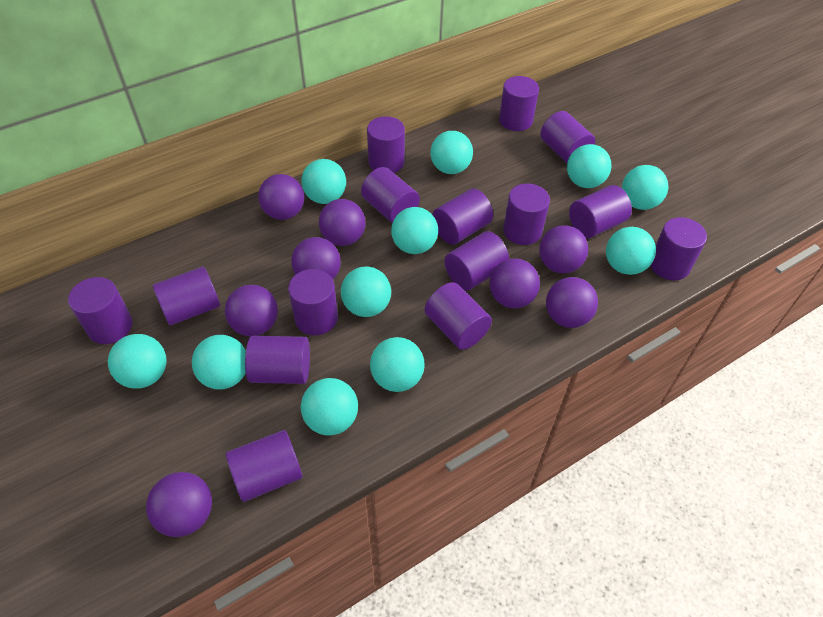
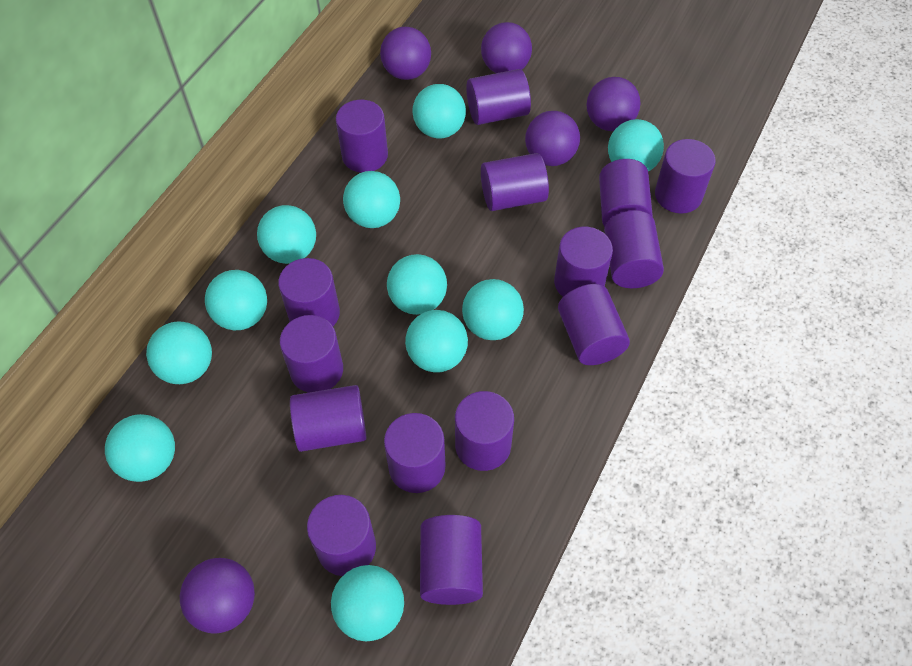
purple ball: [146,472,212,537] [225,285,278,336] [258,174,305,220] [291,237,341,279] [319,199,366,246] [489,259,540,308] [539,225,588,273] [546,277,598,328] = 8 -> [180,558,255,633] [380,27,431,80] [481,22,532,73] [525,111,580,166] [587,77,641,131] = 5

